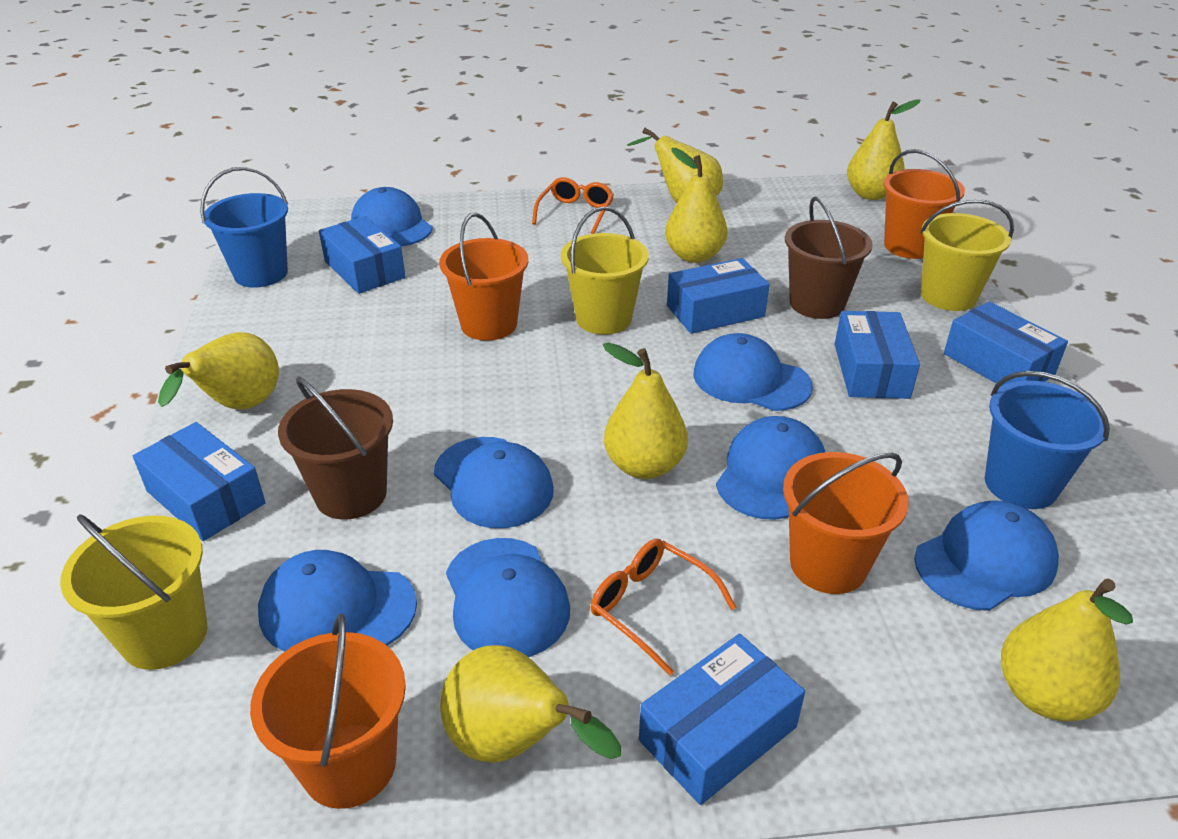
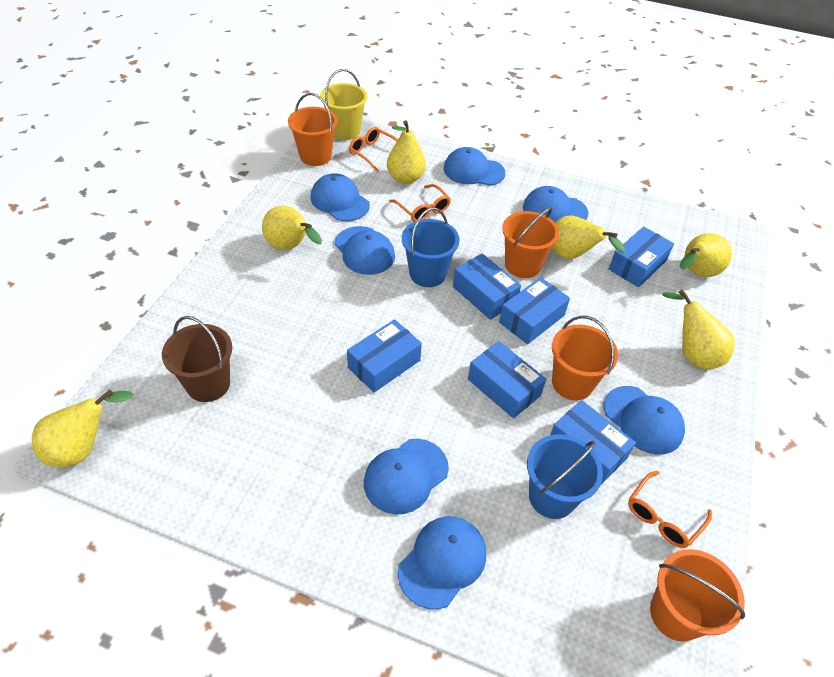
brown bucket: [278,377,393,520] [785,197,873,319] = 2 -> [162,316,232,402] = 1
orange glasses: [532,177,614,234] [591,539,737,676] = 2 -> [349,127,398,173] [389,184,451,222] [628,471,712,548] = 3
yellow bucket: [60,514,208,670] [561,207,649,335] [920,199,1014,311] = 3 -> [320,69,367,140] = 1
yellow pear: [158,332,279,410] [440,645,621,763] [603,342,688,479] [627,128,723,203] [665,148,728,263] [847,99,920,200] [1001,579,1133,721] = 7 -> [32,390,134,467] [262,206,322,250] [387,120,426,184] [551,215,625,259] [662,289,735,370] [680,233,732,277] = 6

